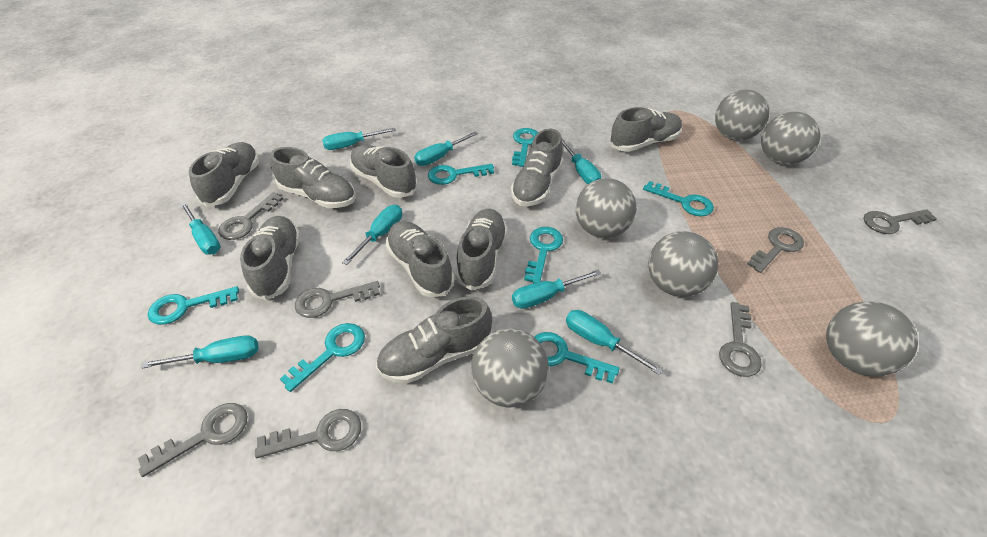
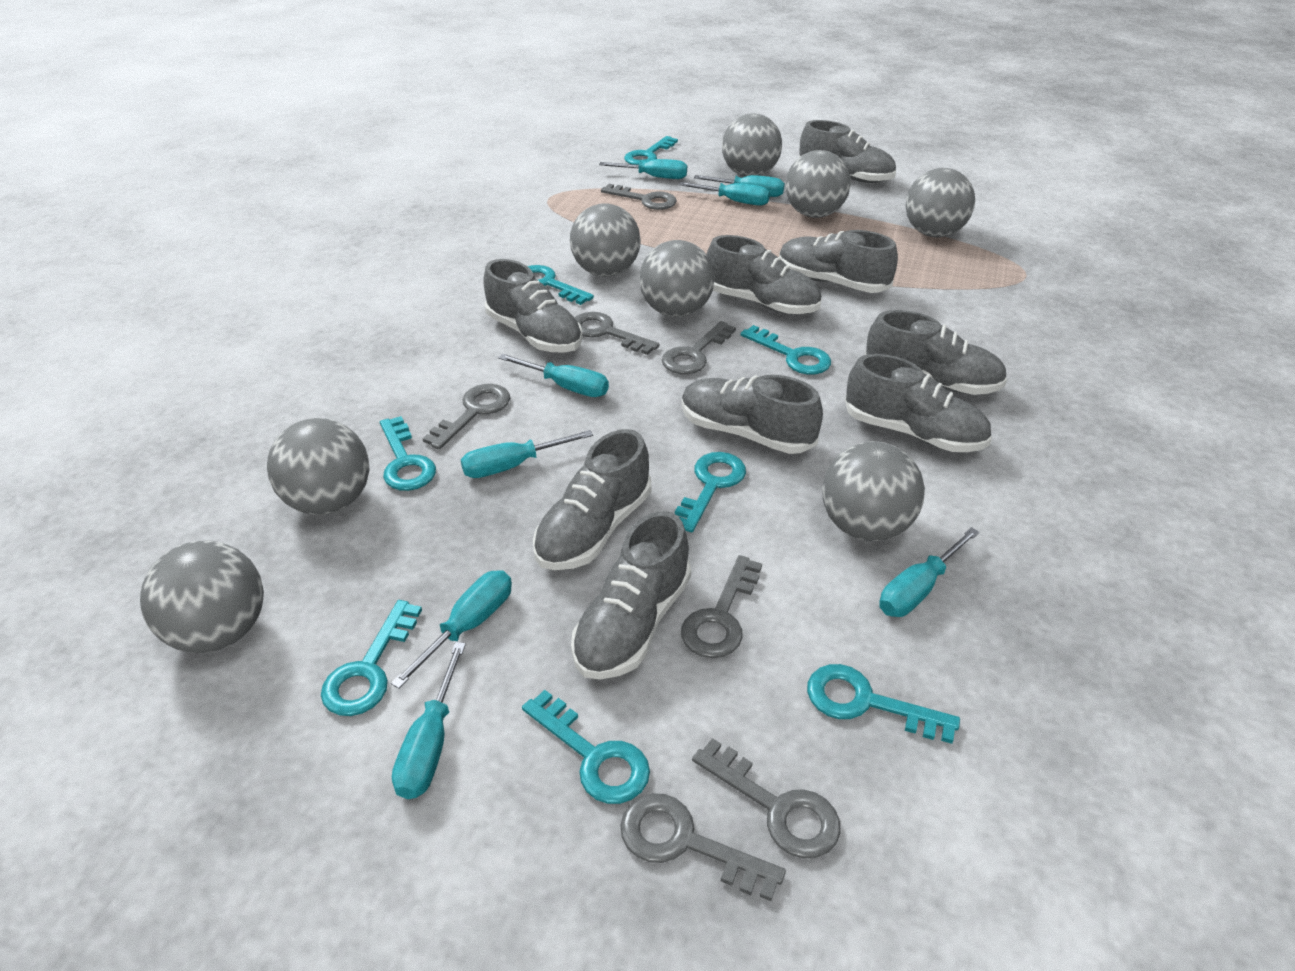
grey ball: [471,328,549,407] [576,178,637,238] [648,231,718,297] [715,90,769,141] [761,112,821,165] [826,301,918,376] = 6 -> [140,541,264,653] [267,418,369,515] [570,203,641,277] [639,240,715,317] [722,114,782,177] [785,150,851,218] [822,441,925,541] [906,168,975,237] = 8
turquoise key: [148,286,239,325] [280,323,365,392] [428,164,494,185] [512,128,539,167] [524,227,563,283] [534,332,619,384] [643,181,714,216] = 7 -> [321,600,422,716] [380,416,436,491] [522,690,650,804] [527,265,594,305] [624,136,678,165] [675,452,746,532] [741,325,831,375] [807,664,960,744] = 8

